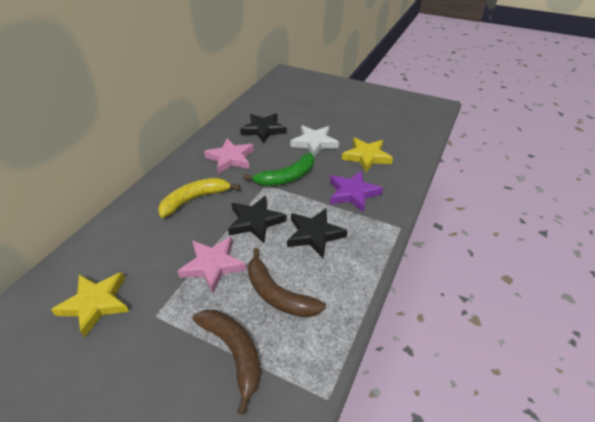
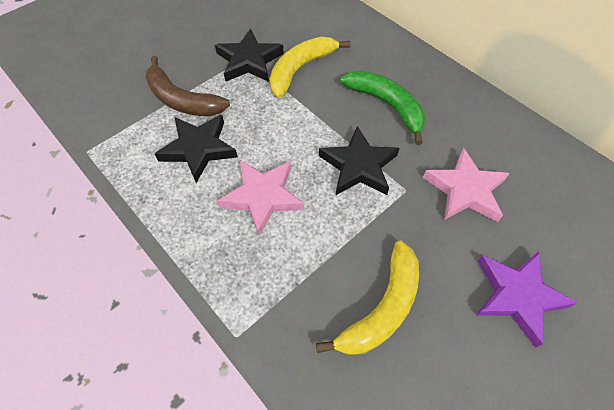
brown banana: [193,310,261,415] [248,248,326,318] = 2 -> [145,56,230,116] = 1
white star: [291,125,339,157] = 1 -> none = 0
yellow banana: [158,178,240,218] = 1 -> [270,37,350,98] [316,240,419,355] = 2
yellow star: [51,272,129,338] [342,138,393,172] = 2 -> none = 0

